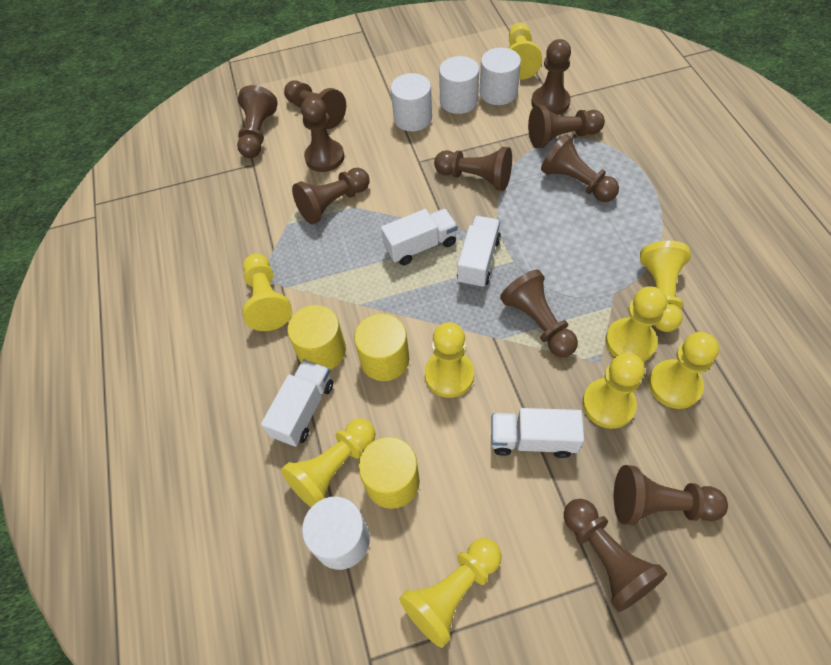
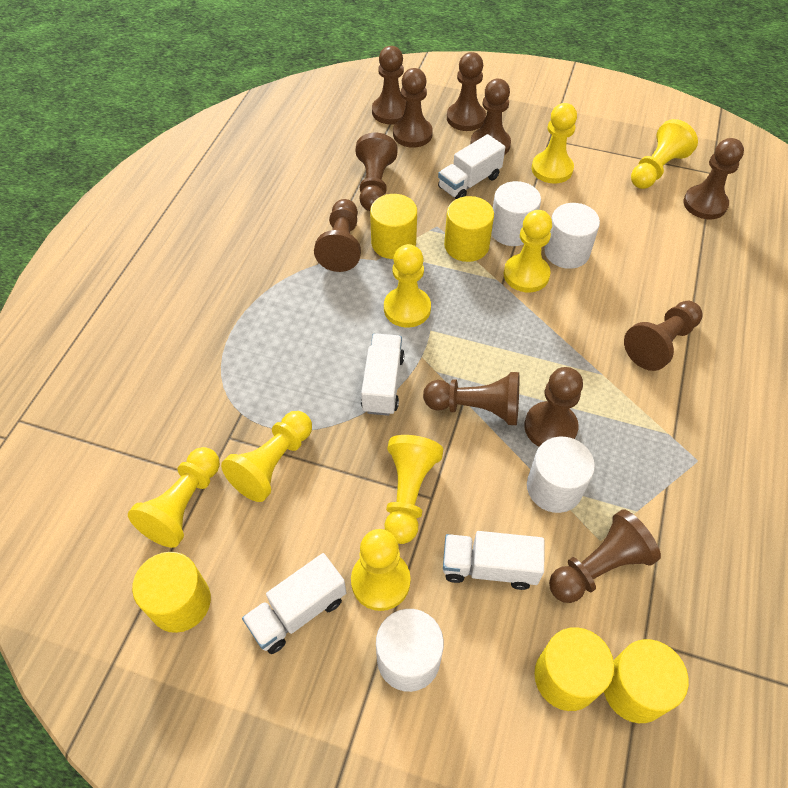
yellow cylinder: [288,305,346,370] [354,314,409,381] [358,437,420,509] = 3 -> [132,552,211,633] [370,194,417,259] [444,196,494,262] [534,627,614,711] [604,639,689,723] = 5
yellow pawn: [242,254,292,331] [281,419,375,507] [399,538,502,648] [425,322,474,398] [509,23,542,80] [582,353,645,429] [605,286,667,362] [640,241,691,332] [649,332,719,409] = 9 -> [128,447,220,548] [221,411,312,502] [351,529,411,611] [384,244,431,328] [384,435,443,544] [504,210,552,292] [532,103,577,184] [631,119,698,189] = 8

